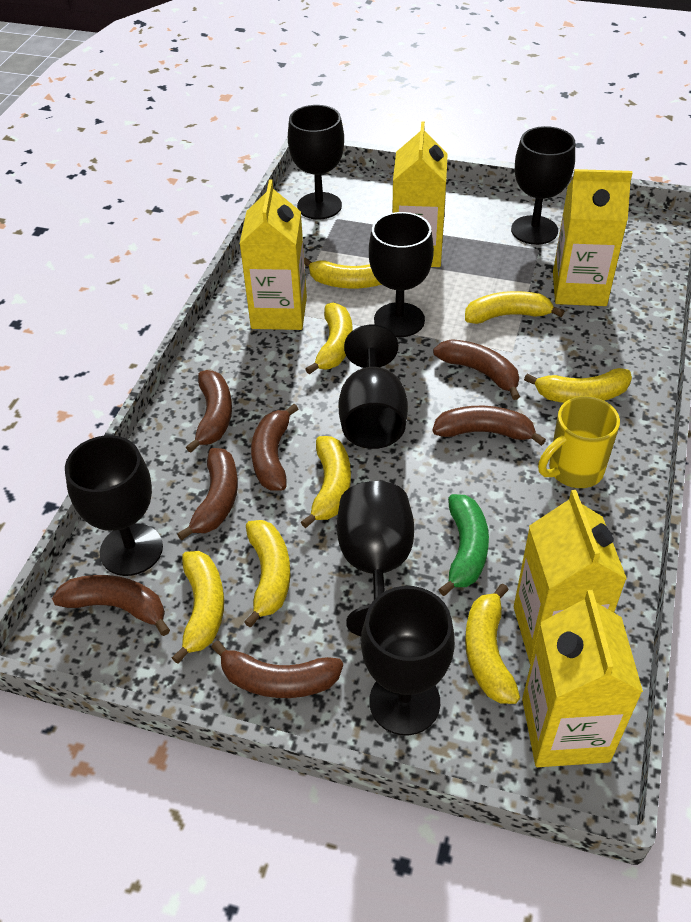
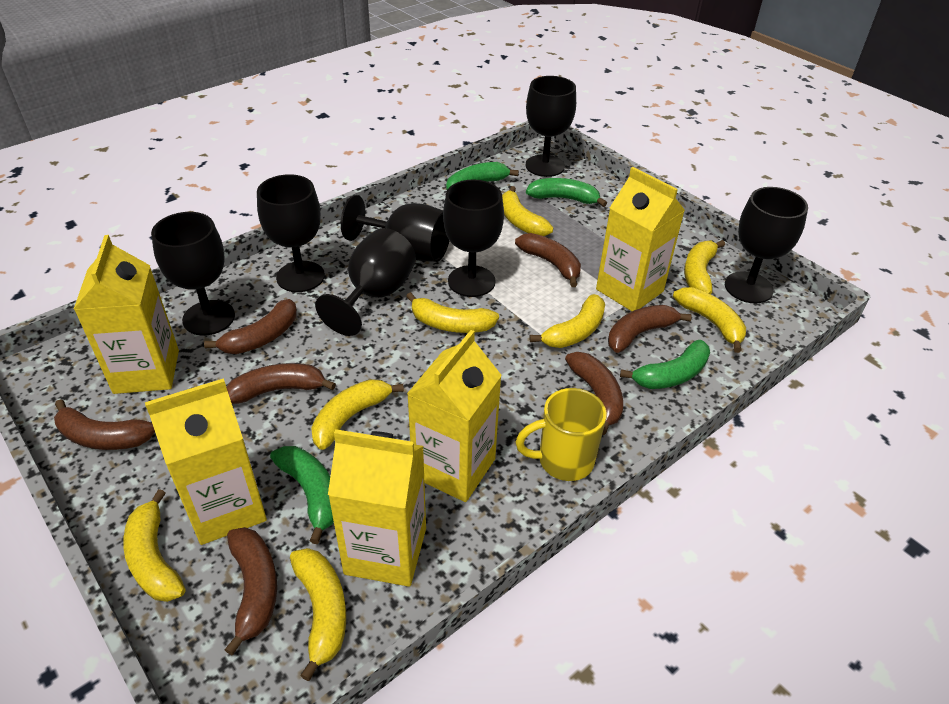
green banana: [438,494,489,596] = 1 -> [270,446,334,544] [446,162,519,190] [526,178,607,207] [620,340,710,389] = 4

